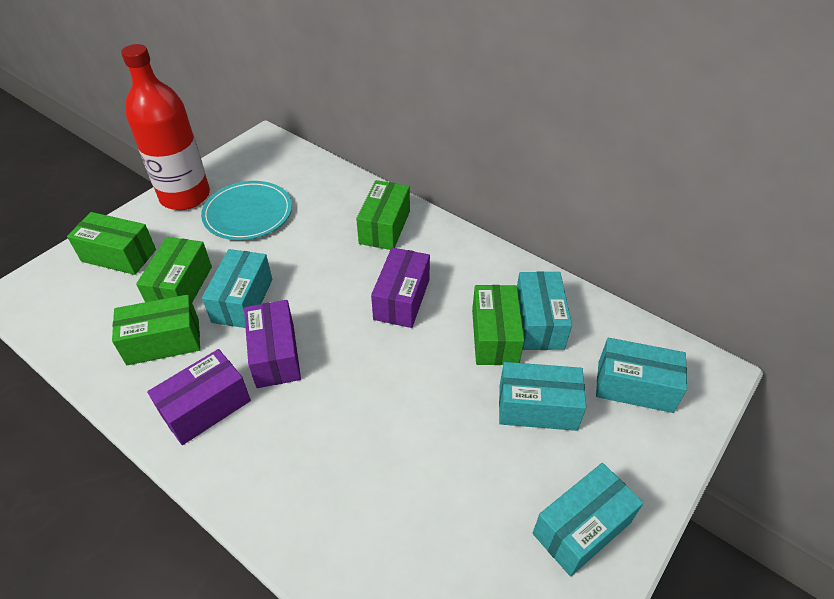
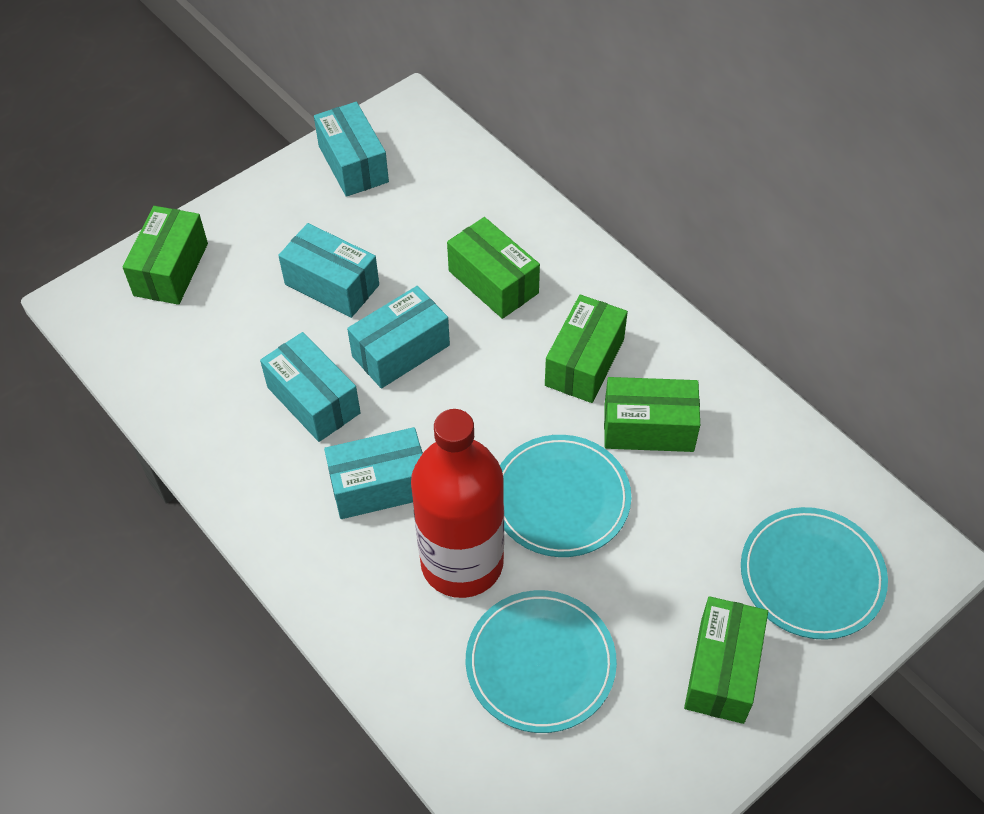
purple box: [147,349,251,445] [244,300,301,388] [371,247,430,328] = 3 -> none = 0
turquoise plate: [201,181,292,240] = 1 -> [466,590,617,733] [500,435,631,557] [741,507,888,640] = 3

